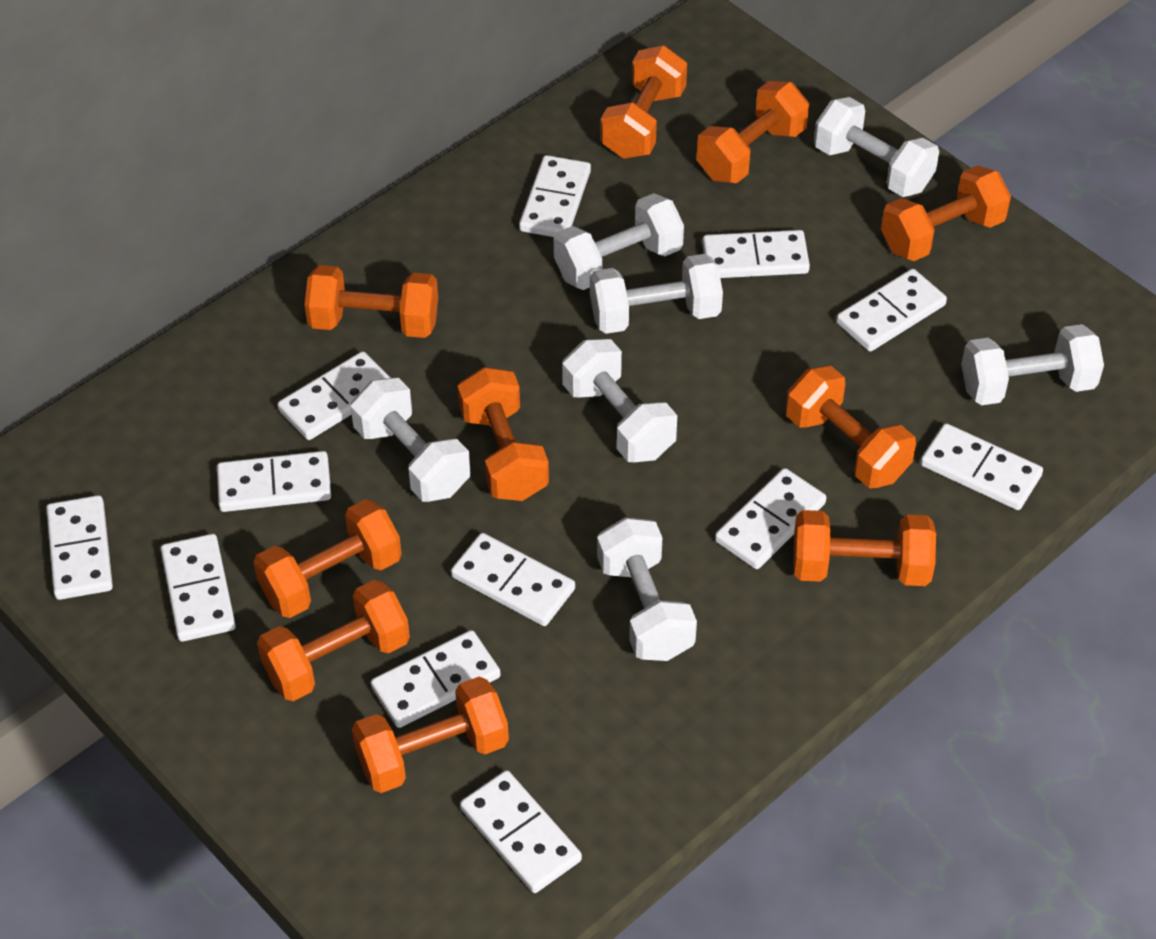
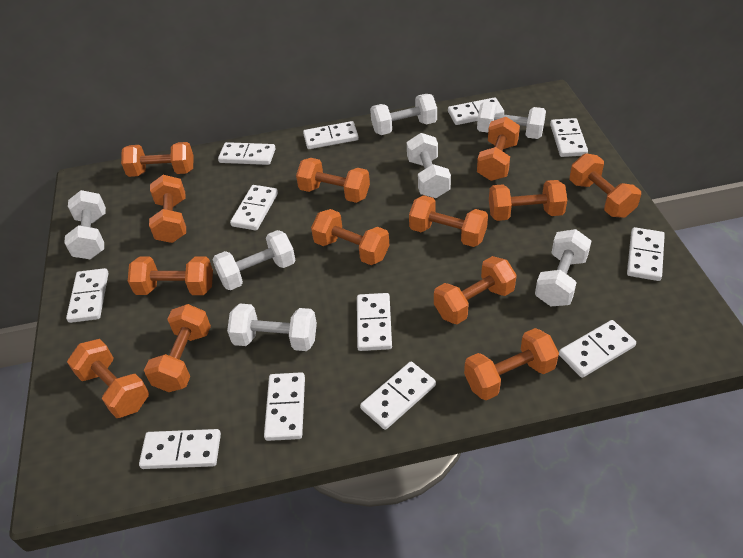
orange dumbbell: [253,499,402,618] [257,580,410,701] [305,265,438,338] [352,677,509,793] [458,367,549,501] [601,45,687,159] [697,81,809,183] [786,366,916,488] [793,510,936,586] [881,165,1011,261] = 10 -> [67,339,149,418] [121,142,193,177] [128,256,213,295] [144,304,211,392] [149,175,186,243] [296,158,370,203] [311,209,390,265] [409,195,488,247] [434,256,517,324] [464,328,559,400] [477,117,520,181] [489,180,567,221] [569,153,641,218] = 13

